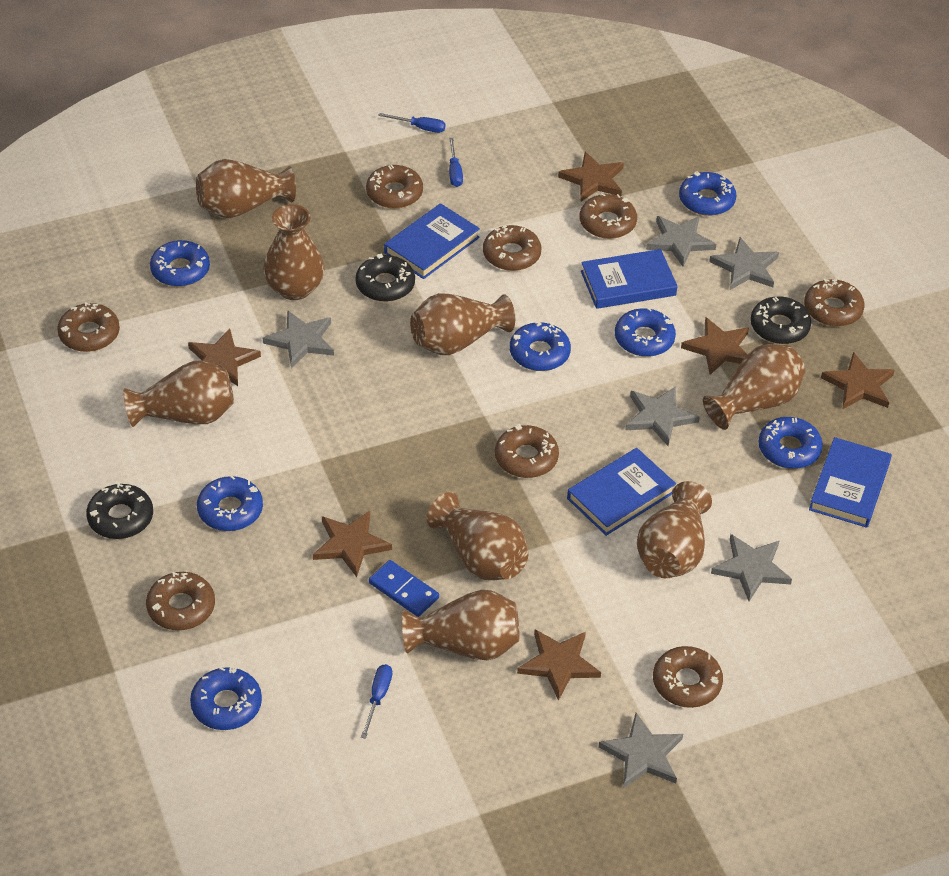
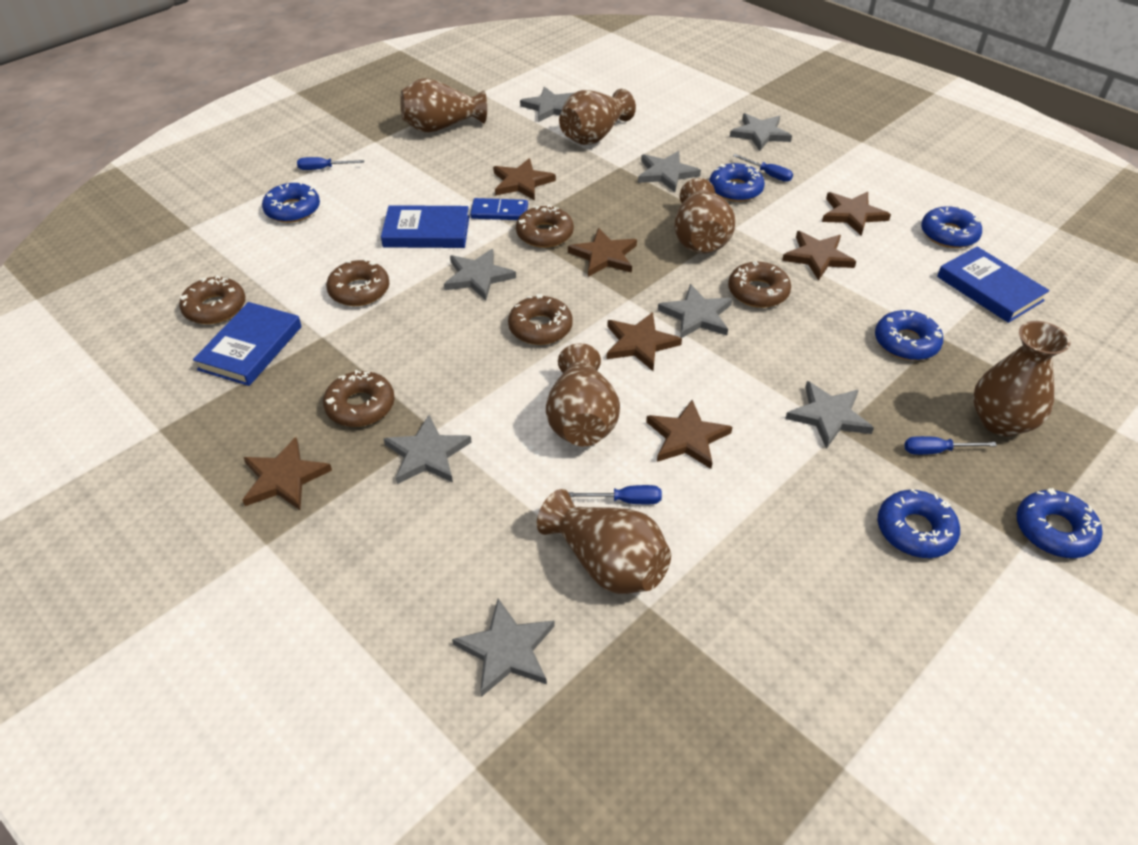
black donut: [86,483,153,539] [355,253,415,302] [750,296,811,344] = 3 -> none = 0
blue book: [384,203,480,279] [567,448,676,536] [581,249,677,309] [809,437,892,528] = 4 -> [193,302,302,386] [381,205,470,248] [937,247,1050,323] = 3
blue donut: [150,240,210,287] [190,667,262,730] [197,475,263,531] [510,322,571,371] [615,307,676,357] [679,171,736,216] [758,417,823,469] = 7 -> [262,182,320,223] [709,163,765,202] [875,310,943,360] [878,489,960,558] [921,206,982,248] [1017,488,1102,558] = 6
blue screwdriver: [361,664,392,739] [378,113,446,133] [449,138,463,187] = 3 -> [297,157,364,170] [568,485,662,504] [733,154,793,182] [904,436,997,455] = 4
brown donut: [57,302,120,352] [146,572,215,630] [366,165,423,209] [483,225,542,271] [495,424,559,478] [579,193,637,239] [653,646,723,708] [804,279,865,327] = 8 -> [179,275,245,324] [323,370,395,427] [326,259,389,306] [508,294,573,345] [516,204,574,248] [728,261,791,308] = 6
brown star: [188,328,261,386] [313,511,392,577] [517,629,601,701] [558,152,624,201] [681,317,749,375] [821,352,895,409] = 6 -> [243,437,332,510] [493,158,556,200] [568,228,637,277] [607,312,682,371] [646,400,732,469] [782,231,856,280] [822,192,891,236] = 7
brown vase: [123,360,234,427] [196,159,296,218] [263,204,325,300] [402,590,519,660] [410,293,515,355] [427,492,528,580] [637,481,712,578] [703,344,805,430] = 8 -> [400,78,487,133] [537,489,671,594] [546,343,620,446] [559,89,636,145] [674,178,735,253] [973,321,1071,437] = 6
grey star: [263,310,334,368] [598,713,683,789] [625,386,700,446] [646,216,716,267] [709,237,779,290] [711,534,792,601] = 6 -> [384,415,471,484] [444,249,516,300] [452,599,555,697] [520,87,574,122] [638,151,701,192] [658,284,732,338] [730,113,792,151] [785,381,874,449] = 8

